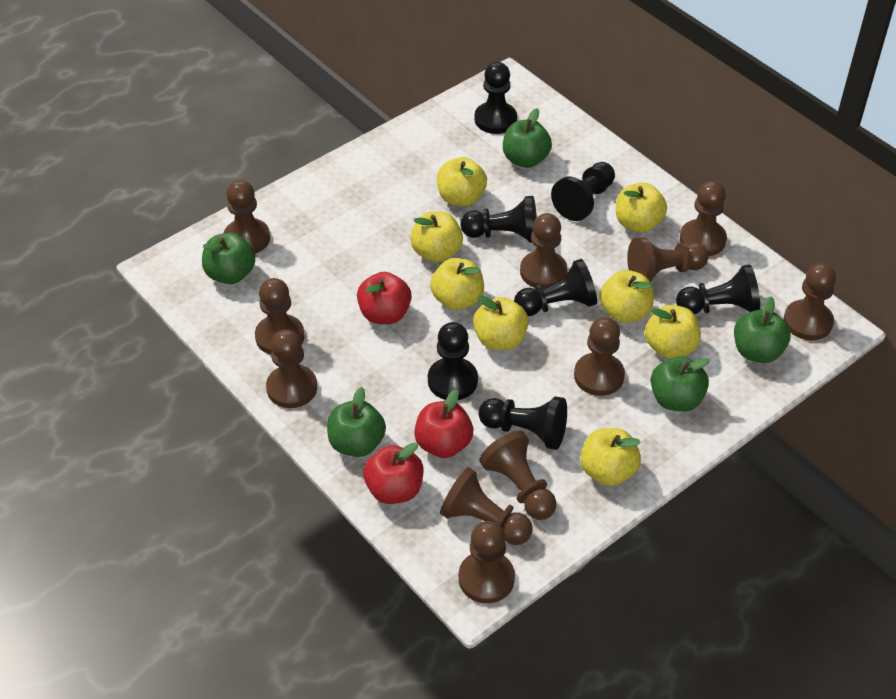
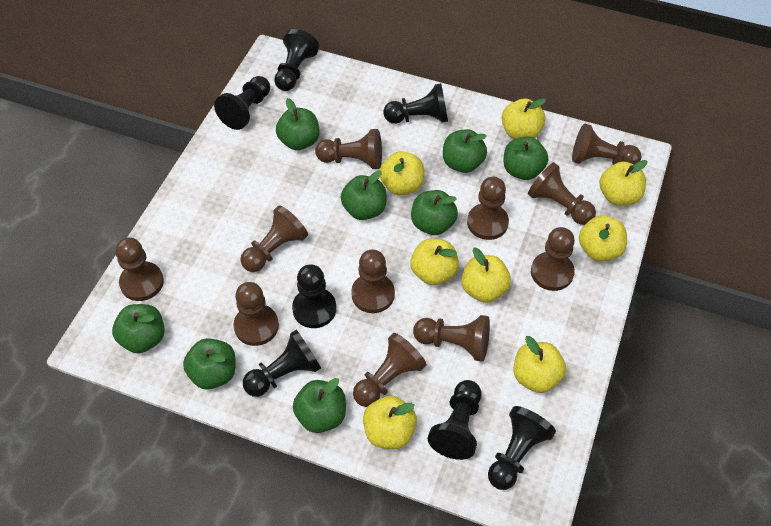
green apple: [202,232,255,284] [327,387,386,457] [503,108,552,168] [651,356,710,412] [734,296,791,363] = 5 -> [112,304,165,353] [183,338,236,390] [276,98,319,150] [293,378,346,433] [341,170,387,220] [411,190,458,235] [443,129,487,173] [503,136,548,180] = 8
red apple: [357,272,412,324] [363,443,423,504] [414,390,473,458] = 3 -> none = 0

